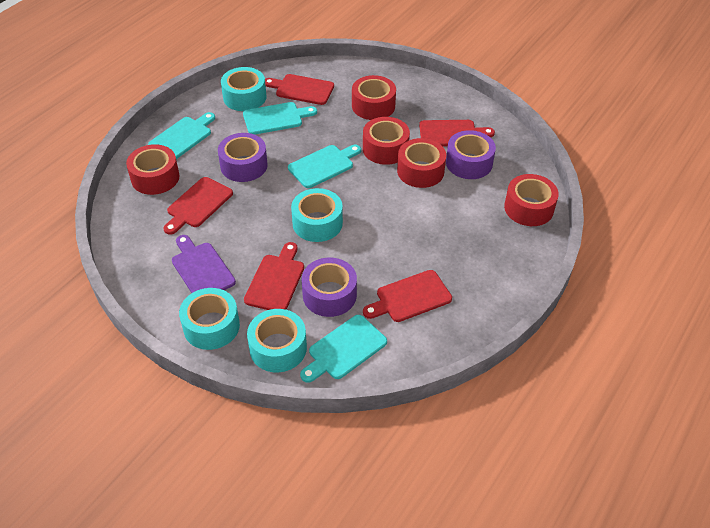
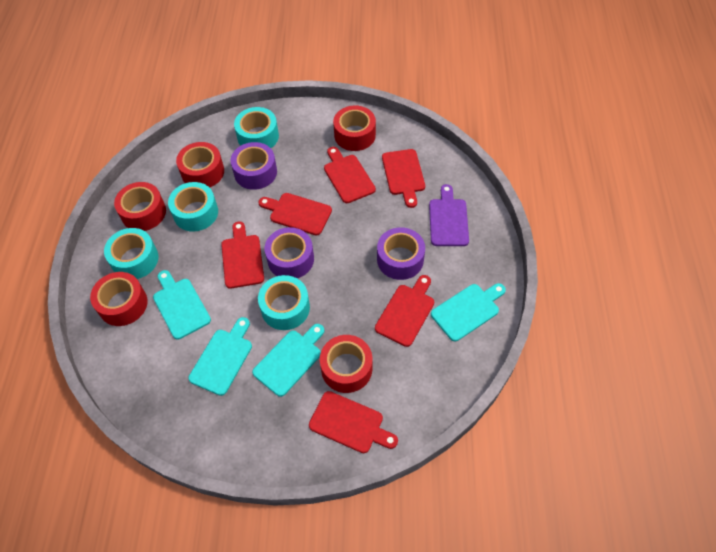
red cutting board: [163,177,233,235] [244,242,304,310] [265,74,334,105] [363,270,452,322] [419,120,495,146] = 5 -> [221,221,264,289] [258,193,332,236] [309,391,398,453] [324,147,376,203] [375,275,434,347] [382,149,425,208] = 6

